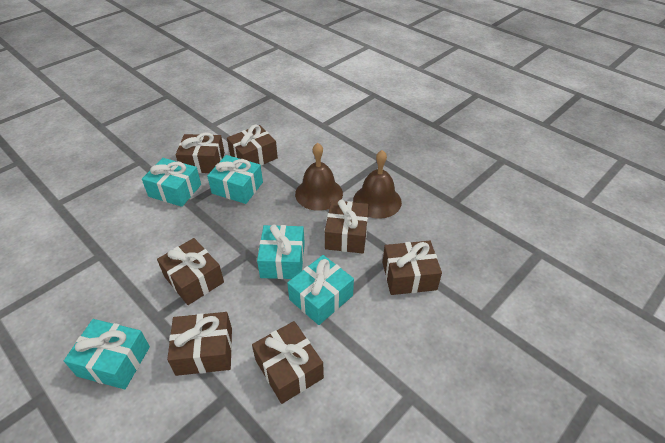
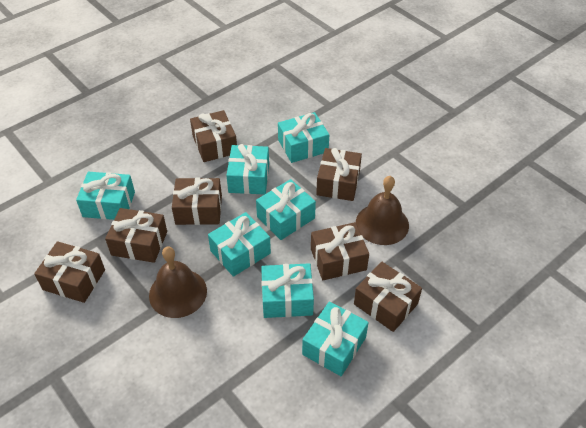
turquoise gift: [64,319,150,389] [142,158,201,207] [207,155,263,204] [257,224,305,279] [287,255,354,325] = 5 -> [76,172,135,220] [208,212,271,277] [226,144,269,195] [256,179,316,240] [261,263,314,318] [278,112,329,163] [302,302,369,376] = 7

